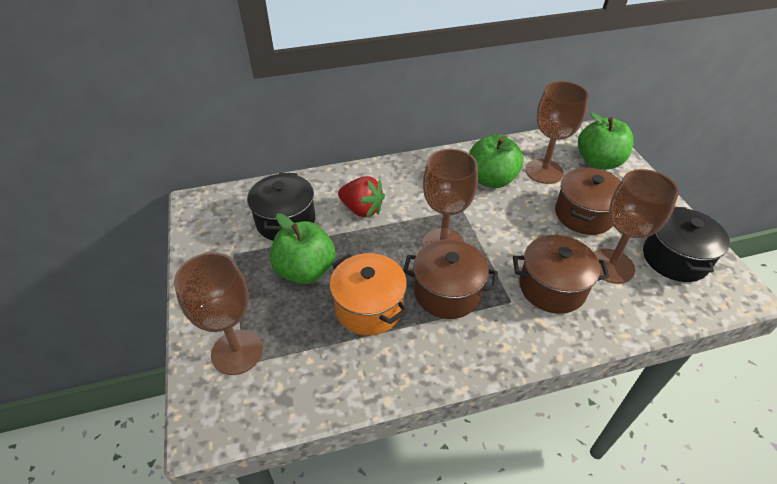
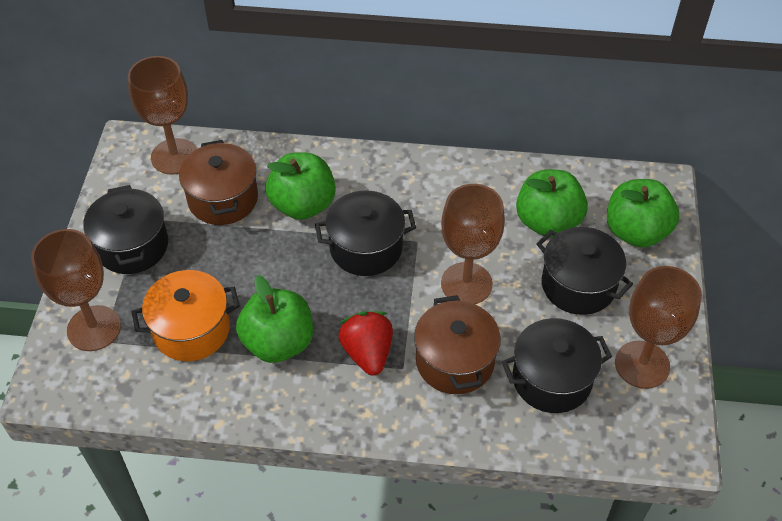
black pot: [247,173,315,241] [643,207,730,282] = 2 -> [83,185,168,274] [315,190,416,276] [502,318,612,413] [536,227,633,315] = 4
brown pot: [403,239,498,319] [513,235,609,314] [555,168,621,235] = 3 -> [179,140,258,225] [414,295,501,394] = 2
green apple: [270,213,336,284] [469,135,524,188] [578,112,634,169] = 3 -> [236,275,313,363] [266,152,336,220] [516,169,588,238] [607,179,679,248] = 4

